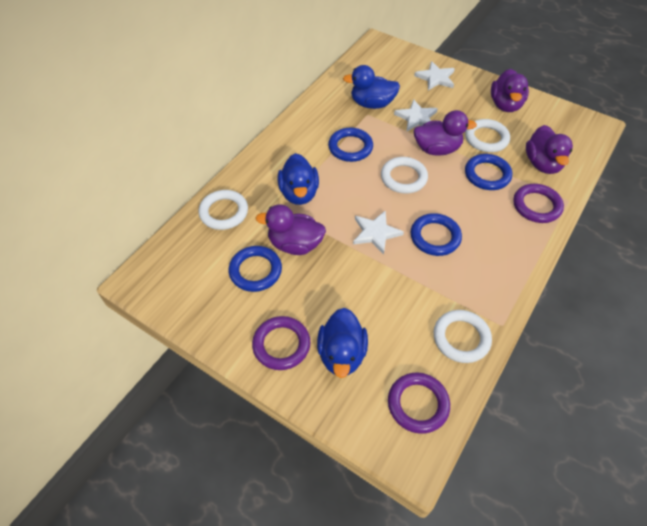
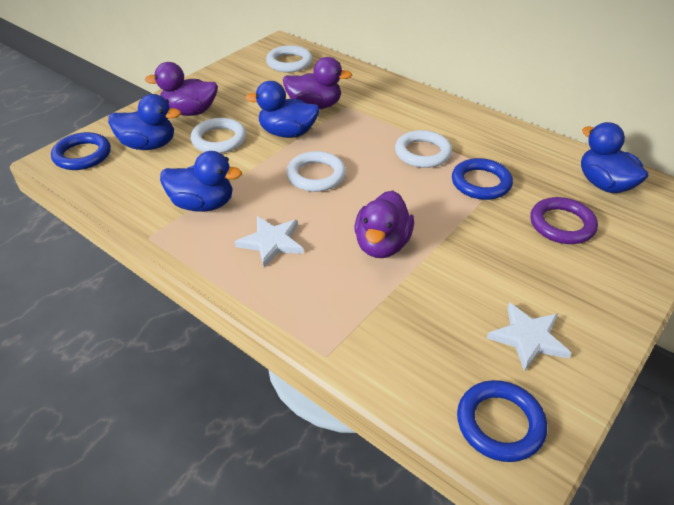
blue duck: [278,153,319,205] [317,308,368,378] [343,65,400,109] = 3 -> [108,94,181,150] [160,151,242,212] [245,81,320,138] [581,122,648,193] = 4
blue ring: [229,246,282,292] [328,128,373,162] [411,213,462,256] [465,154,512,190] = 4 -> [51,132,111,170] [452,158,513,200] [457,380,547,462] = 3
purple duck: [255,204,326,255] [414,110,477,156] [491,69,529,112] [526,125,573,174] = 4 -> [145,62,218,116] [283,57,352,109] [355,191,414,258] = 3
purple ring: [252,316,310,370] [388,373,450,434] [513,184,564,223] = 3 -> [530,197,598,244] = 1
white star: [353,210,404,255] [394,99,438,131] [414,61,455,91] = 3 -> [235,216,304,267] [487,302,571,372] = 2

